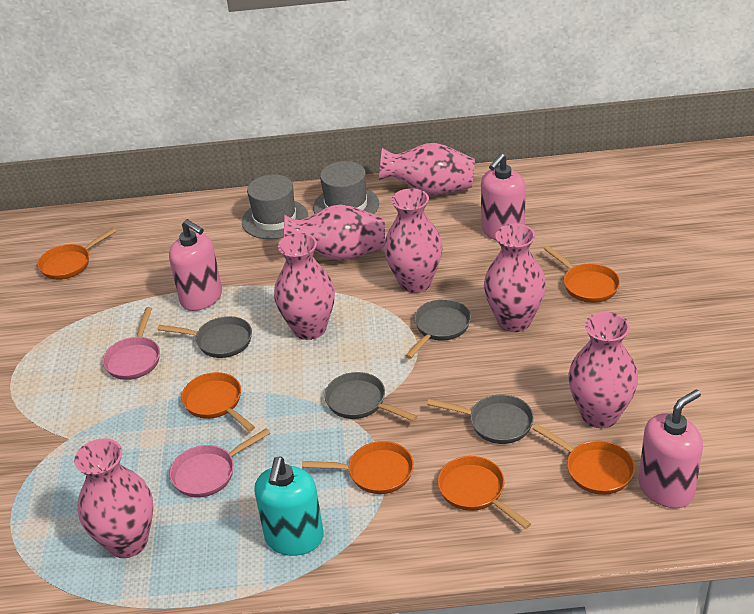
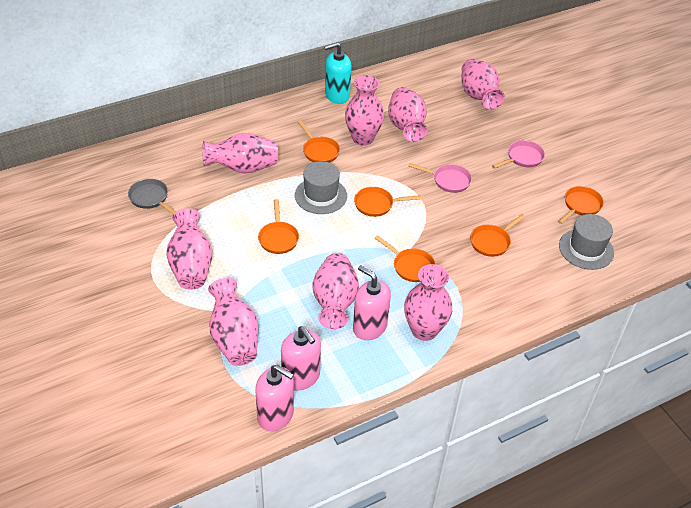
grey pan: [157,316,252,358] [325,372,418,421] [405,299,471,359] [427,394,534,444] = 4 -> [128,179,176,214] = 1
pink vase: [74,438,153,558] [274,233,335,340] [284,205,385,260] [379,143,475,195] [384,188,443,293] [484,224,546,332] [568,312,638,428] = 7 -> [166,208,212,290] [202,133,278,174] [208,278,259,366] [312,253,359,329] [345,75,384,145] [388,87,427,142] [404,264,452,341] [461,59,505,110] = 8

